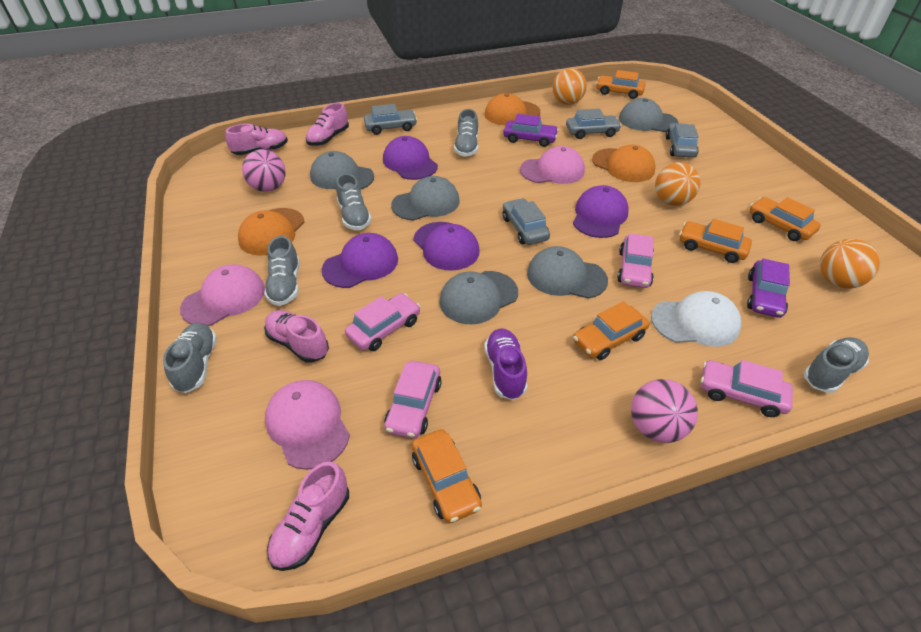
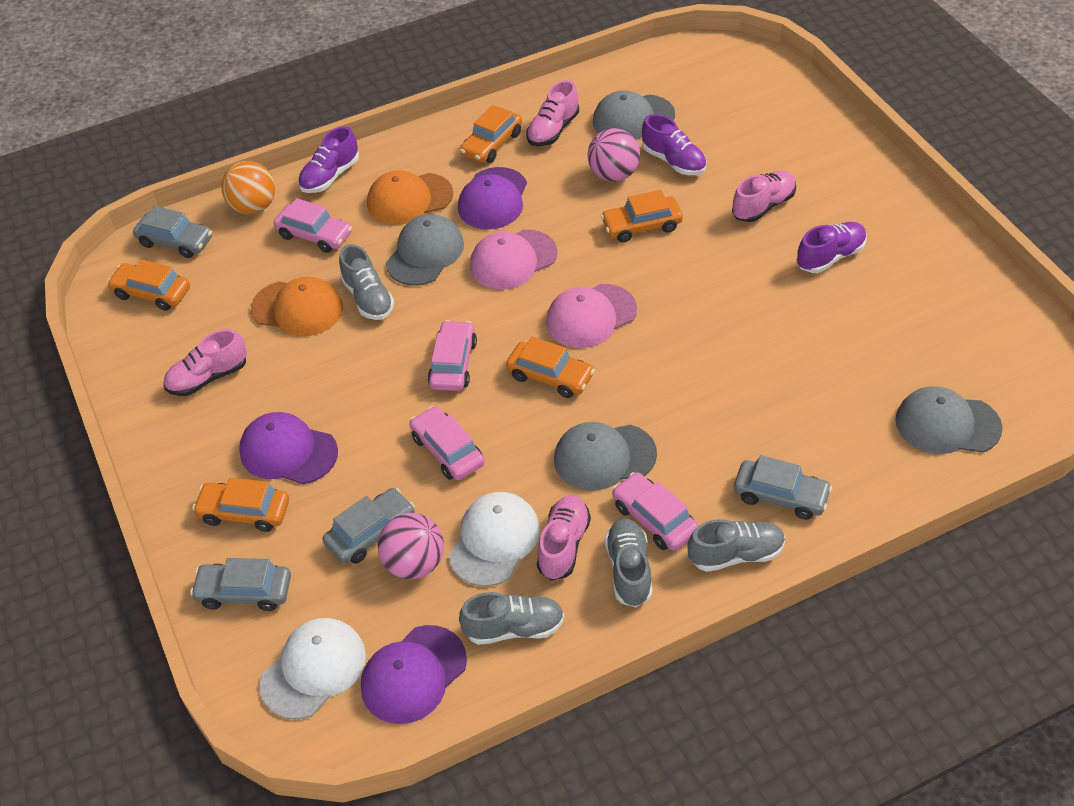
grey cap: [310,151,374,190] [391,176,460,221] [439,271,518,324] [527,246,608,299] [619,98,679,132] = 5 -> [386,214,464,286] [554,422,657,491] [593,91,675,140] [895,386,1002,454] = 4
grey shoe: [163,323,217,393] [264,236,300,306] [336,173,372,230] [454,109,478,157] [804,337,869,393] = 5 -> [339,244,394,320] [459,592,564,645] [605,518,652,607] [687,519,785,572] = 4
orange ball: [552,68,587,105] [655,162,700,206] [820,239,880,289] = 3 -> [221,161,275,214] = 1
orange cap: [238,208,304,256] [485,93,540,125] [592,145,656,182] = 3 -> [251,277,343,336] [367,170,453,225] = 2
pink cap: [180,264,265,326] [265,380,350,470] [520,146,585,184] = 3 -> [470,230,558,290] [546,284,637,348] = 2
purple cap: [322,233,398,288] [383,136,438,180] [414,222,480,271] [573,185,629,238] = 4 -> [239,412,338,484] [361,625,467,724] [458,167,527,229] = 3
purple car: [503,114,559,147] [747,259,790,318] = 2 -> none = 0
purple shoe: [484,328,527,400] = 1 -> [298,126,359,193] [642,114,706,175] [797,222,867,273] = 3
white cap: [651,291,741,347] = 1 -> [260,618,366,719] [449,492,540,586] = 2

